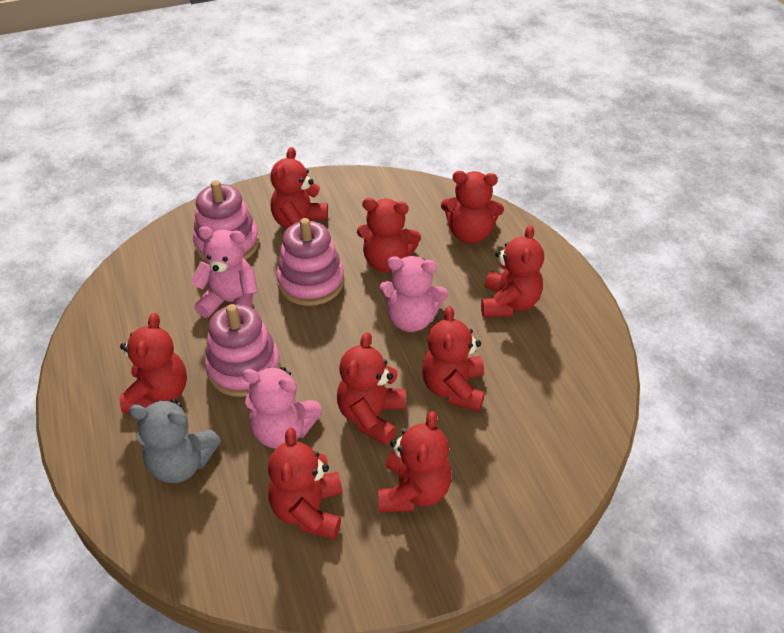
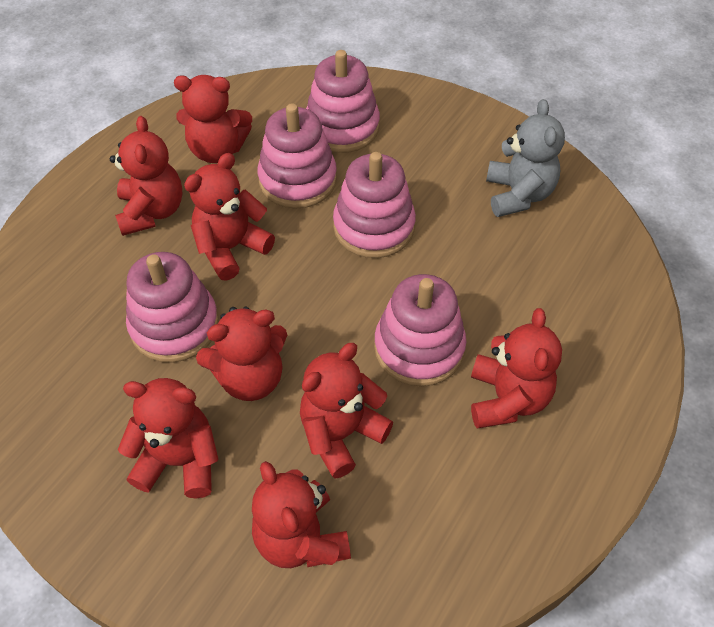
pink stacking toy: [193,180,259,262] [205,304,281,397] [276,218,344,306] = 3 -> [126,252,219,363] [257,103,337,209] [306,50,380,153] [333,152,416,258] [374,274,466,386] = 5
pink teddy bear: [190,226,258,318] [242,367,322,449] [379,256,448,332] = 3 -> none = 0
red teddy bear: [120,313,187,413] [268,428,343,540] [270,147,328,229] [337,332,406,445] [357,198,421,272] [378,411,452,512] [422,306,485,411] [441,171,504,244] [481,225,544,317] = 9 -> [110,116,182,236] [118,378,219,498] [174,75,252,163] [184,153,275,280] [196,307,287,401] [252,461,351,568] [300,343,393,479] [471,308,562,429] = 8

